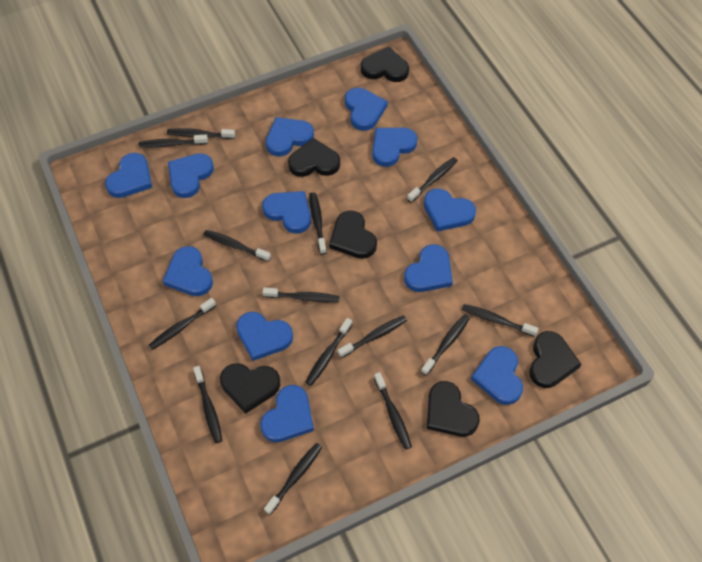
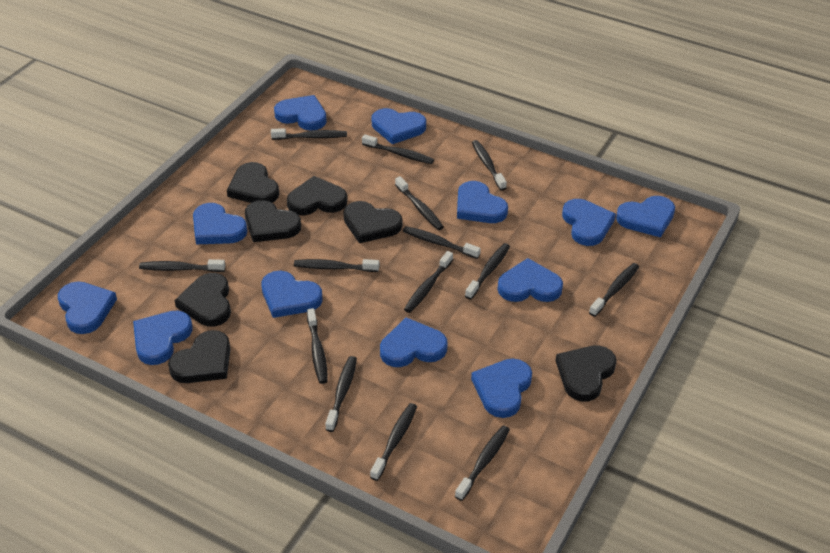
black heart: [220,363,280,414] [288,138,340,177] [329,210,377,259] [361,46,409,82] [427,381,480,437] [529,331,582,388] = 6 -> [168,330,231,383] [175,273,231,327] [227,162,279,203] [245,200,301,242] [287,176,347,215] [343,201,402,243] [555,345,617,401] = 7

